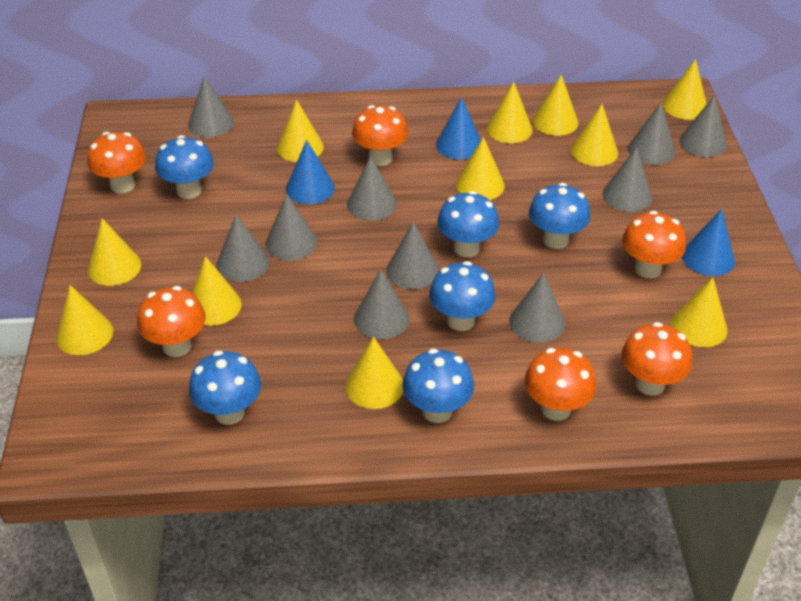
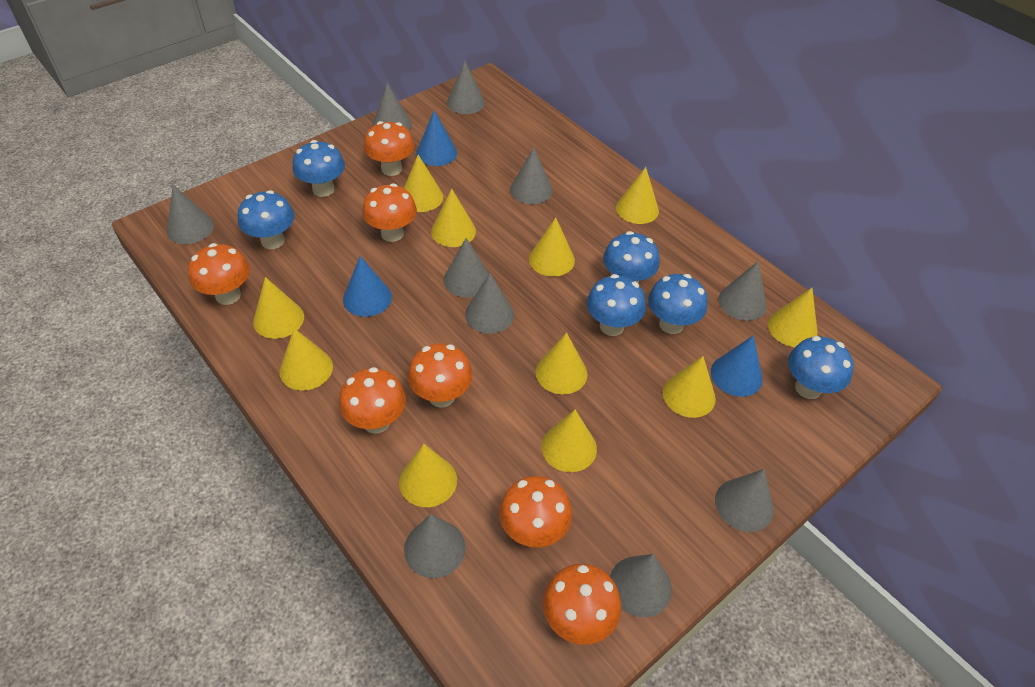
orange mushroom: [87,132,146,193] [137,286,206,357] [352,105,408,166] [524,348,596,421] [621,322,693,396] [622,211,686,279] = 6 -> [188,243,250,305] [339,367,406,434] [362,183,417,242] [364,121,414,176] [408,343,473,408] [499,476,572,547] [543,564,621,645] = 7

